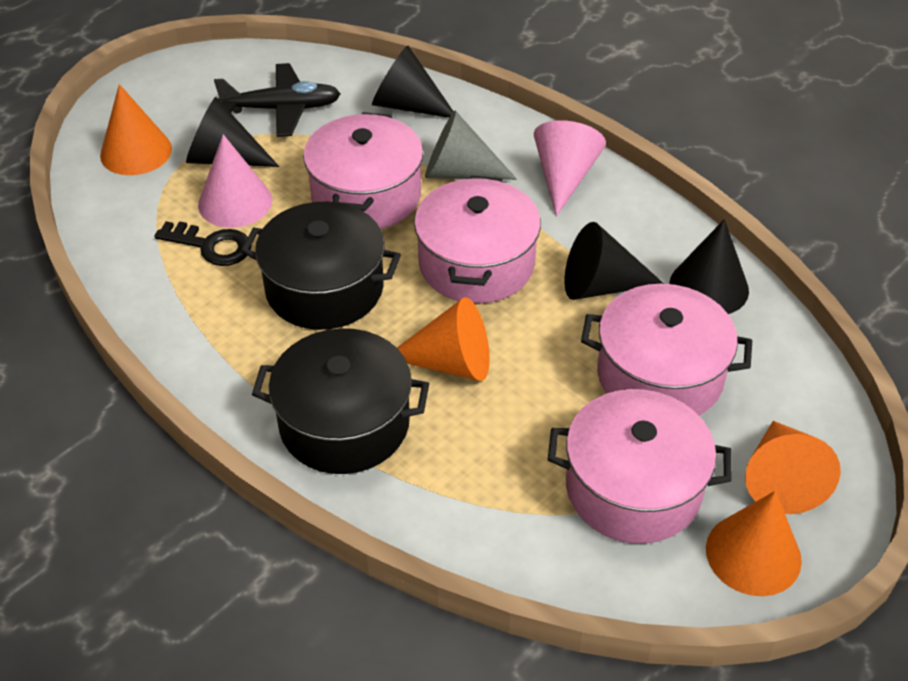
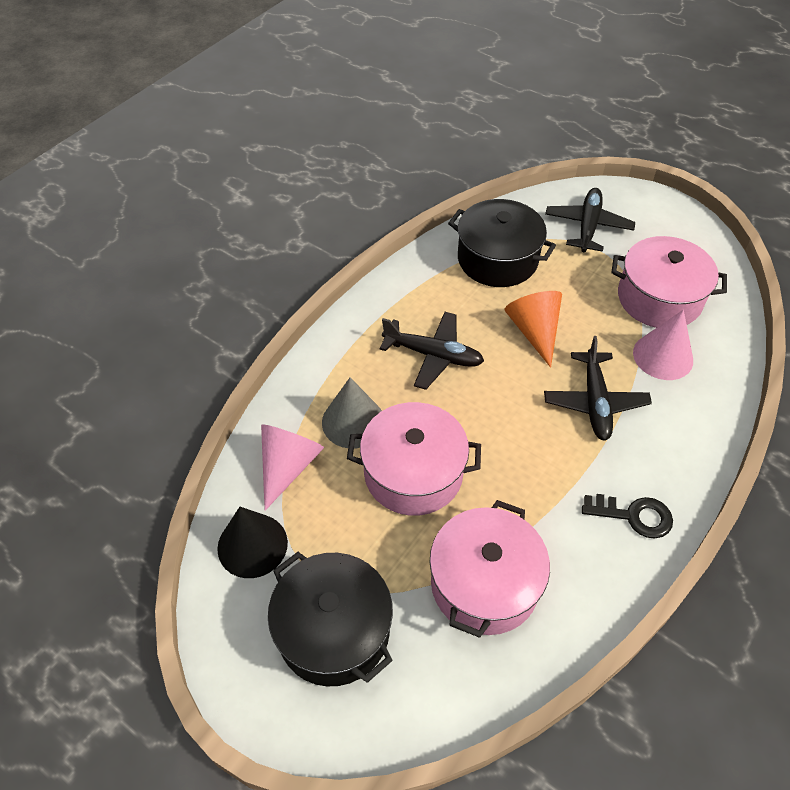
black cone: [186,97,279,167] [372,45,454,118] [565,222,664,300] [670,219,749,314] = 4 -> [217,507,288,578] = 1
black plane: [214,63,341,137] = 1 -> [380,312,484,390] [544,336,652,441] [545,188,635,252] = 3
orange cone: [100,84,172,175] [397,297,490,381] [706,491,802,596] [745,421,841,514] = 4 -> [504,291,562,368] = 1
pink pot: [303,112,423,229] [414,175,541,303] [548,389,732,544] [581,284,752,415] = 4 -> [347,402,481,516] [430,500,550,638] [611,236,727,328] = 3

